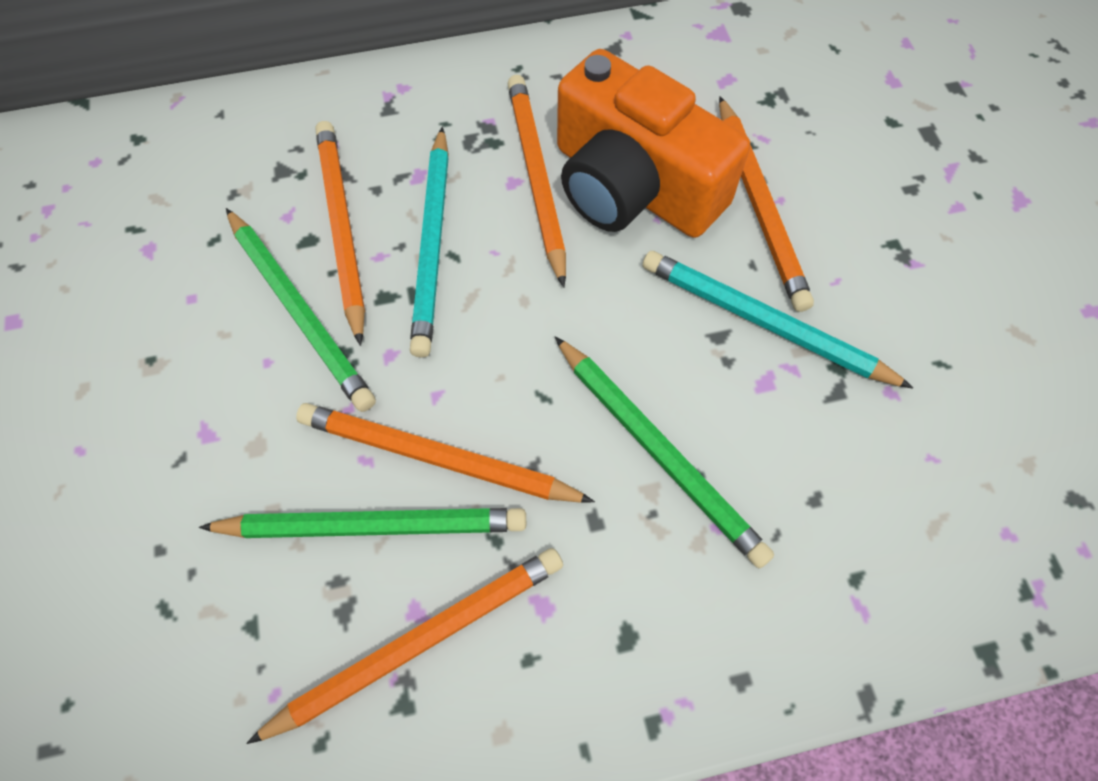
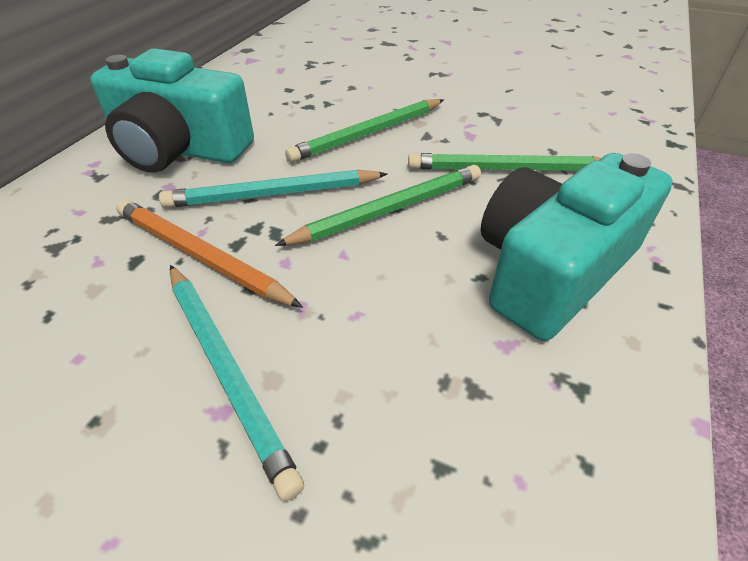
orange camera: [557,49,750,238] = 1 -> none = 0
orange pencil: [246,548,563,744] [296,403,595,503] [316,121,365,346] [508,75,566,288] [719,96,814,312] = 5 -> [116,199,303,308] = 1
turquoise camera: none = 0 -> [90,48,254,173] [481,153,673,341] = 2

